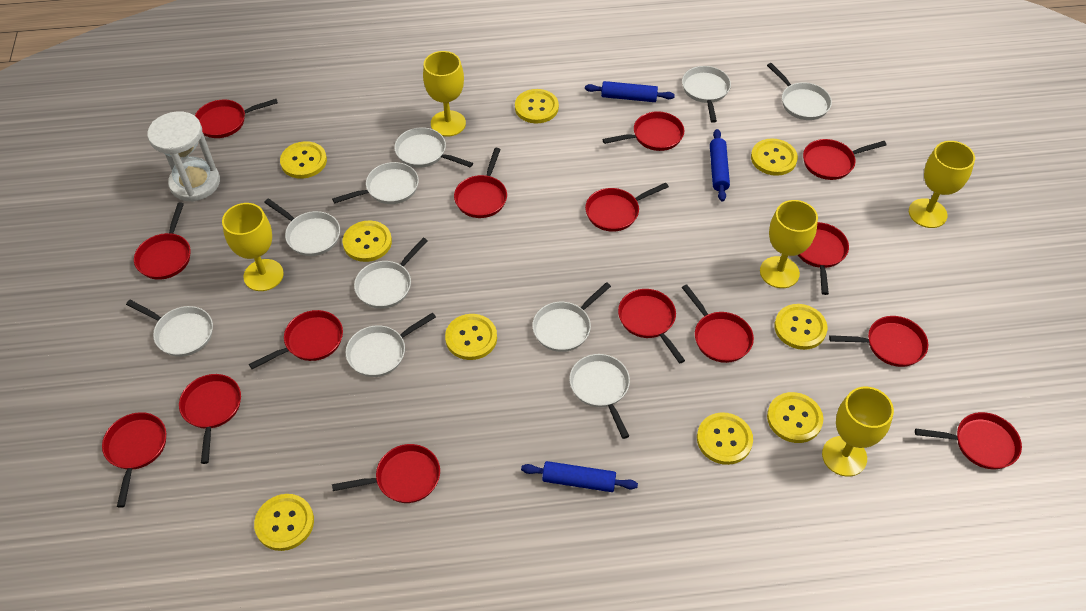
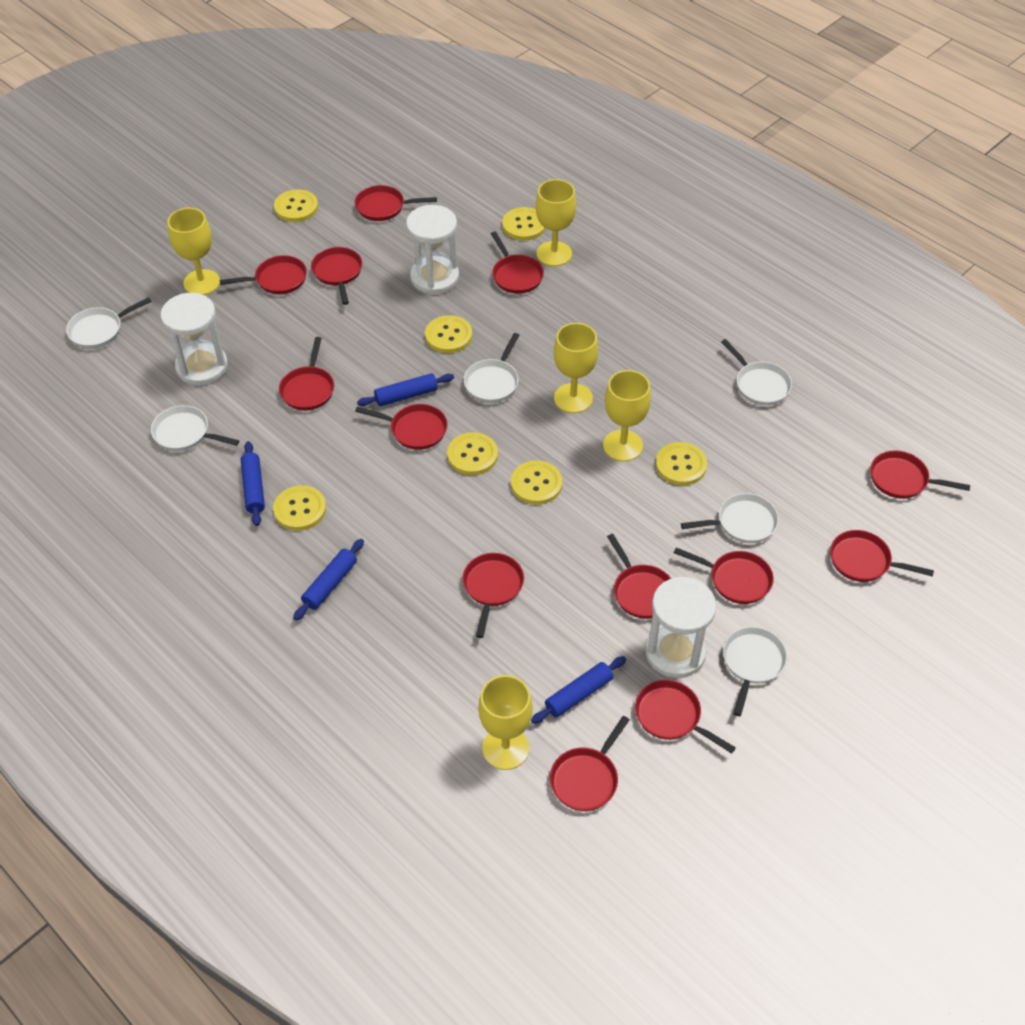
blue rolling pin: [521,461,638,492] [585,81,675,102] [710,129,730,202] = 3 -> [241,441,265,526] [293,539,364,621] [357,373,454,407] [531,656,626,724] = 4
red pan: [102,412,166,508] [134,202,191,280] [179,374,241,464] [195,99,278,138] [249,310,343,369] [332,444,440,503] [454,148,507,218] [585,183,669,232] [602,111,684,151] [618,289,685,364] [682,285,754,363] [798,222,849,295] [803,139,887,180] [829,316,928,367] [915,412,1022,469] = 15 -> [220,255,307,294] [279,337,334,410] [311,247,362,305] [355,185,437,221] [355,404,447,450] [463,553,524,638] [491,231,544,294] [550,716,630,811] [607,534,671,619] [635,680,736,753] [674,547,774,604] [830,530,934,582] [870,450,970,499] = 13
white hourglass: [147,111,220,202] = 1 -> [160,293,228,385] [406,205,459,295] [645,577,716,678] = 3
white pan: [126,300,213,357] [264,198,340,256] [332,162,419,204] [345,312,436,377] [354,238,428,309] [394,127,473,168] [532,282,611,352] [569,354,630,439] [682,66,731,123] [767,63,832,120] = 10 -> [66,297,152,349] [151,405,239,451] [464,333,520,403] [681,493,779,543] [721,339,792,405] [723,626,787,716] = 6
yellow button: [254,494,314,551] [280,141,327,179] [342,220,392,262] [445,314,497,360] [515,89,559,123] [697,412,753,465] [751,139,798,176] [767,392,823,443] [774,304,827,350] = 9 -> [273,485,326,531] [274,189,318,222] [425,315,472,353] [447,432,498,475] [502,207,546,240] [511,460,562,505] [656,442,707,485] = 7

